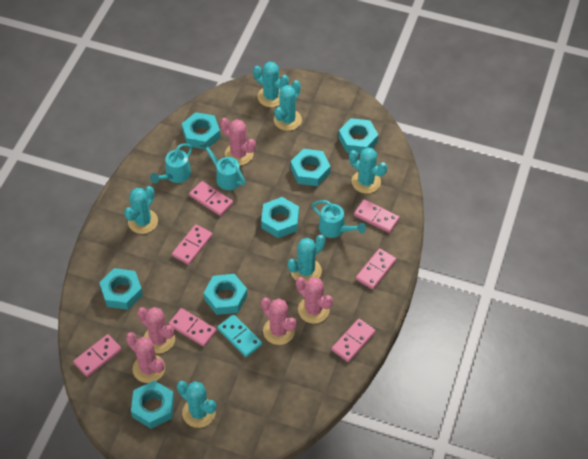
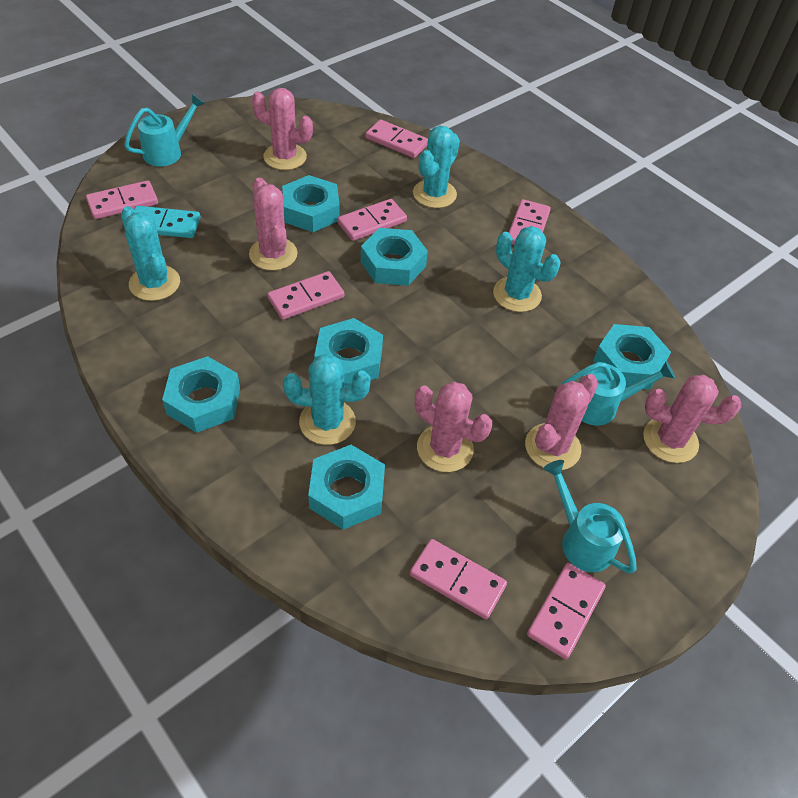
turquoise cactus: [124,186,158,234] [177,381,216,428] [253,61,289,107] [274,80,302,131] [288,235,325,283] [349,147,387,194] = 6 -> [121,206,180,301] [283,354,371,445] [413,126,460,208] [493,226,561,312] = 4
turquoise nut: [99,268,143,310] [131,381,174,429] [182,112,220,149] [204,274,247,315] [261,197,299,238] [291,149,331,186] [339,118,378,154] = 7 -> [162,356,240,433] [282,175,340,232] [308,445,385,530] [314,318,383,384] [361,228,428,286] [593,324,671,389] = 6

